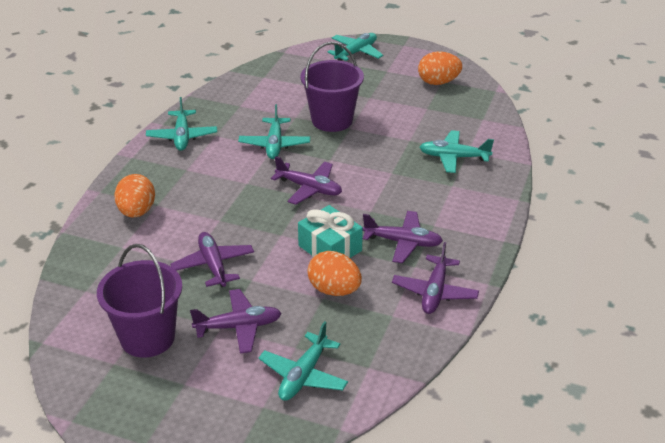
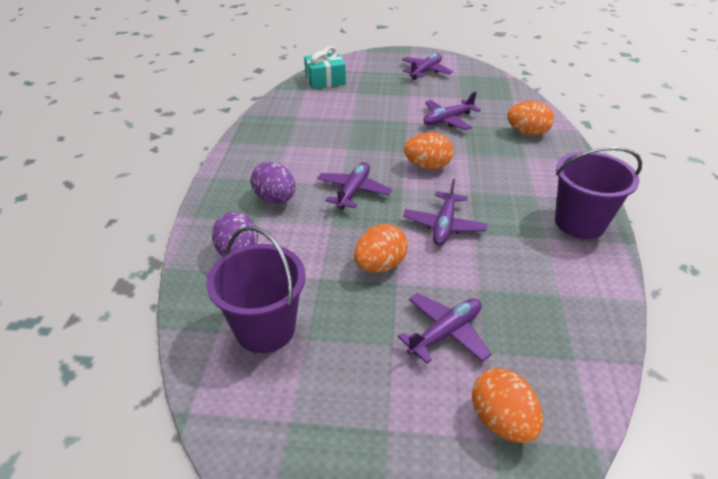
orange egg: [114,174,155,218] [307,251,362,296] [418,51,462,85] = 3 -> [354,224,408,273] [404,132,454,170] [472,368,543,443] [507,101,554,136] = 4
purple egg: none = 0 -> [212,212,258,257] [251,162,296,203] = 2
turquoise plane: [146,97,217,151] [238,104,310,159] [259,321,348,401] [327,33,383,61] [419,130,494,173] = 5 -> none = 0

